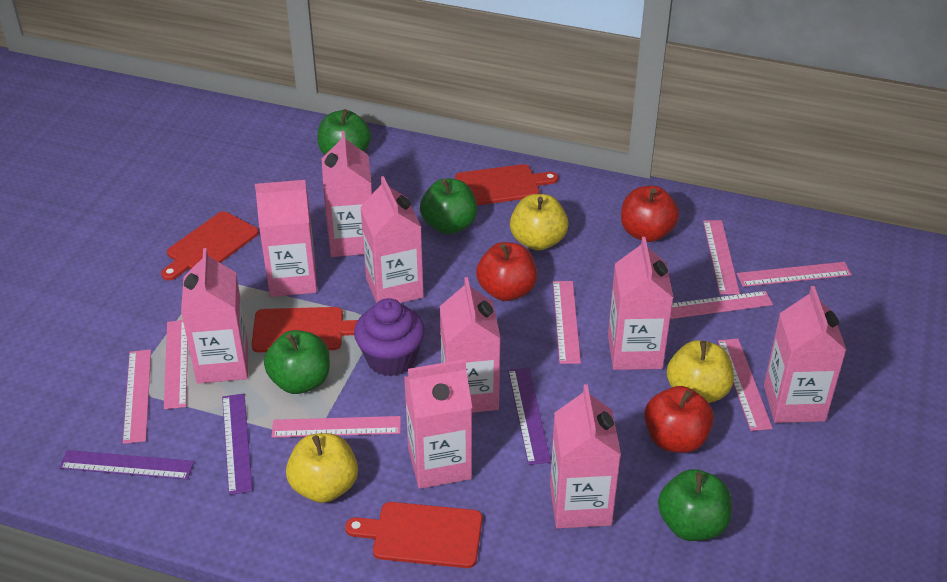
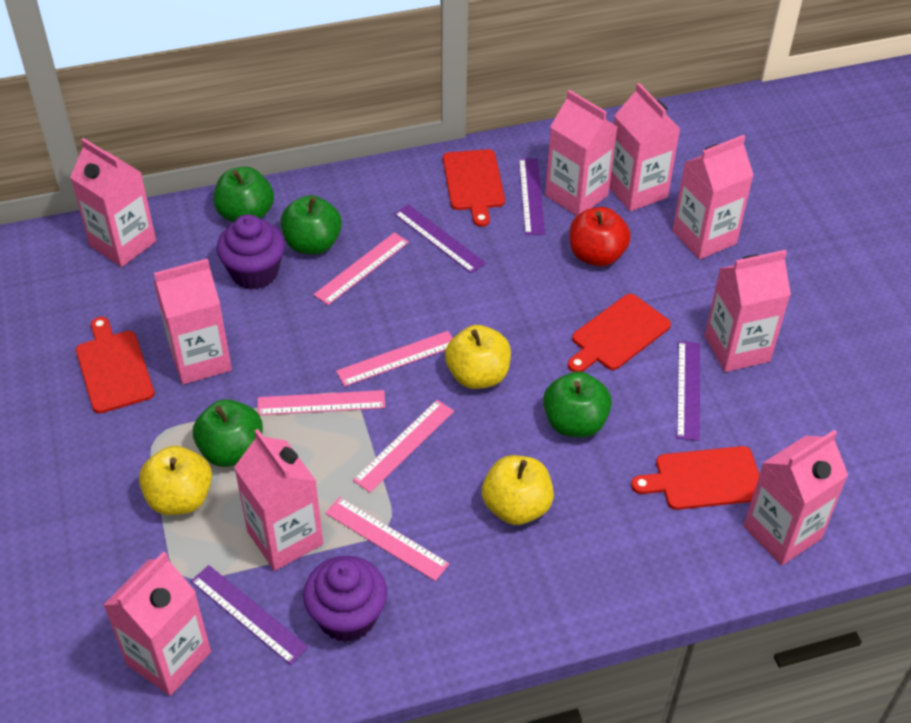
pink ruler: [123,349,151,444] [164,320,188,409] [272,416,401,438] [553,281,581,364] [670,291,773,319] [703,220,740,294] [718,339,773,431] [737,262,852,287] = 8 -> [257,390,385,415] [313,232,409,305] [325,497,450,581] [336,331,453,387] [353,400,454,492] = 5
purple cupcake: [354,298,425,377] = 1 -> [217,214,285,290] [303,556,387,642] = 2
purple ruler: [59,450,194,480] [222,394,253,495] [508,368,551,465] = 3 -> [191,565,309,665] [394,204,486,274] [519,158,545,235] [677,341,700,441] = 4
red apple: [476,242,537,301] [621,186,679,242] [644,386,714,453] = 3 -> [570,207,631,267] = 1

